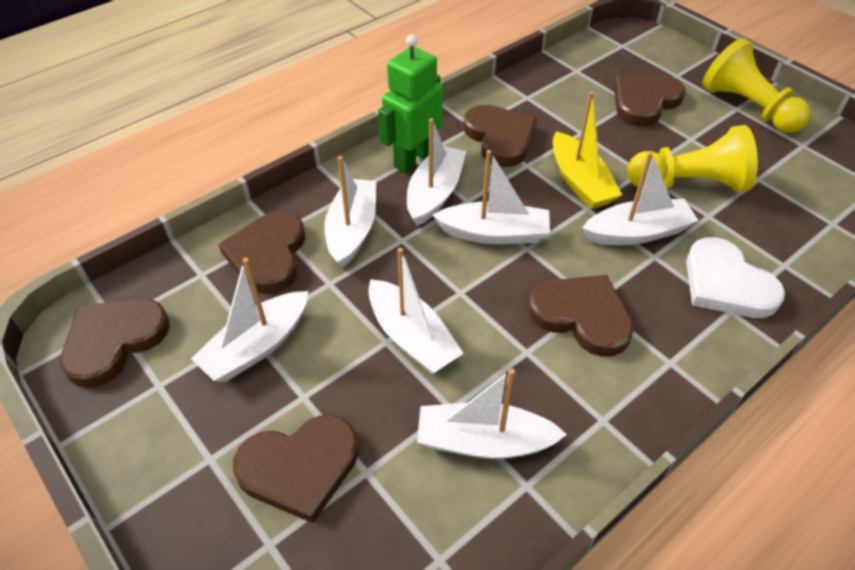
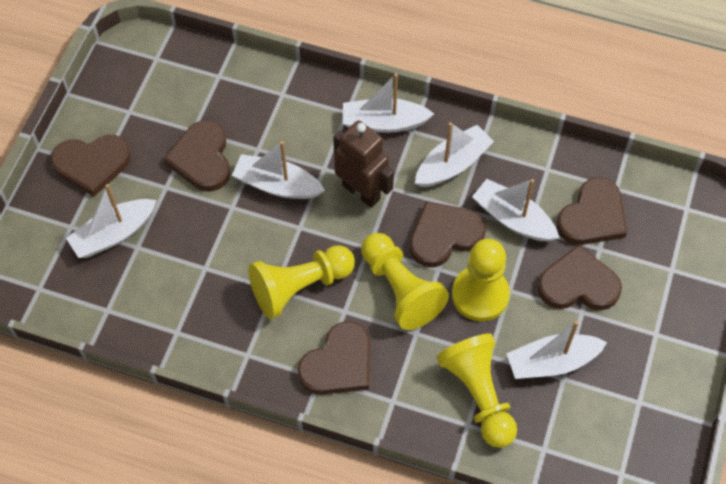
brown robot: none = 0 -> [333,120,394,208] = 1
green robot: [378,35,443,173] = 1 -> none = 0
white boat: [191,258,308,382] [324,156,376,268] [368,248,464,374] [407,118,466,226] [417,368,567,459] [433,150,550,244] [582,152,699,245] = 7 -> [66,184,157,258] [232,141,325,199] [343,73,434,133] [415,122,494,187] [472,179,559,241] [506,321,607,379] = 6
white heart: [686,237,785,318] = 1 -> none = 0
yellow boat: [553,92,622,209] = 1 -> none = 0
yellow pawn: [627,125,758,192] [702,38,811,133] = 2 -> [248,245,355,319] [361,233,449,330] [437,334,517,448] [452,239,510,321] = 4

